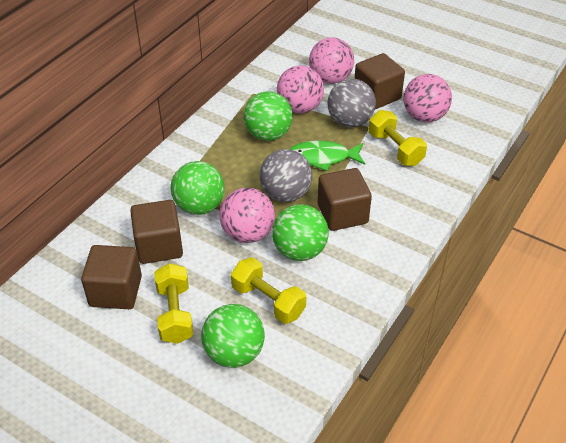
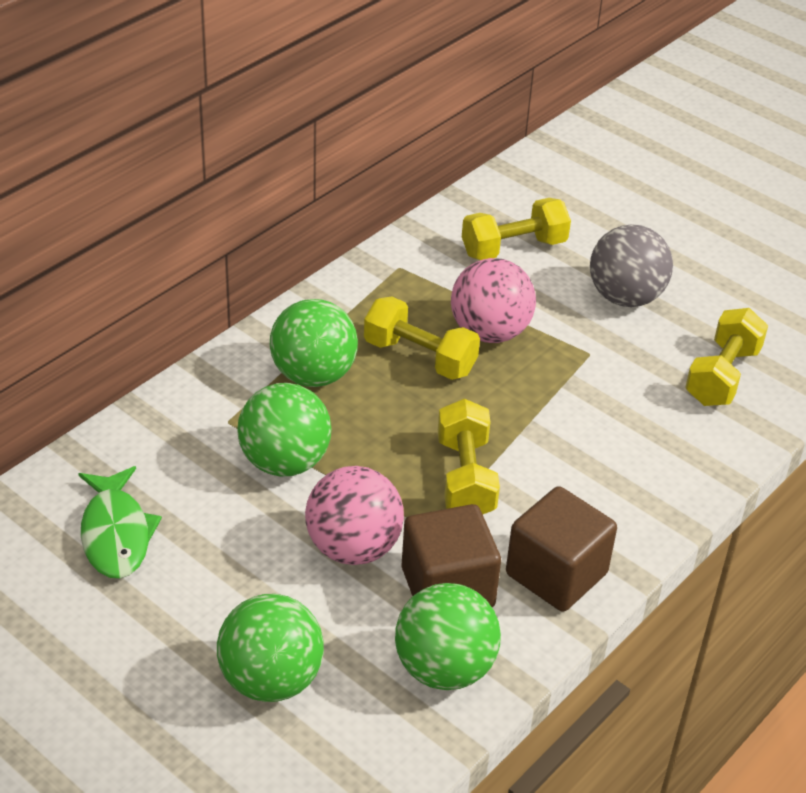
brown cube: [81,245,142,309] [130,200,183,264] [318,168,372,231] [354,53,405,109] = 4 -> [402,504,501,607] [506,486,617,612] = 2
grey ball: [260,149,312,202] [328,79,376,127] = 2 -> [590,224,673,307] = 1
pink ball: [220,188,275,243] [277,65,324,113] [309,37,354,84] [403,74,452,122] = 4 -> [305,466,404,565] [451,258,536,343] = 2
yellow dumbbell: [154,263,193,344] [231,258,306,324] [369,110,427,166] = 3 -> [364,296,480,380] [438,399,500,514] [462,198,571,260] [685,308,768,406] = 4

